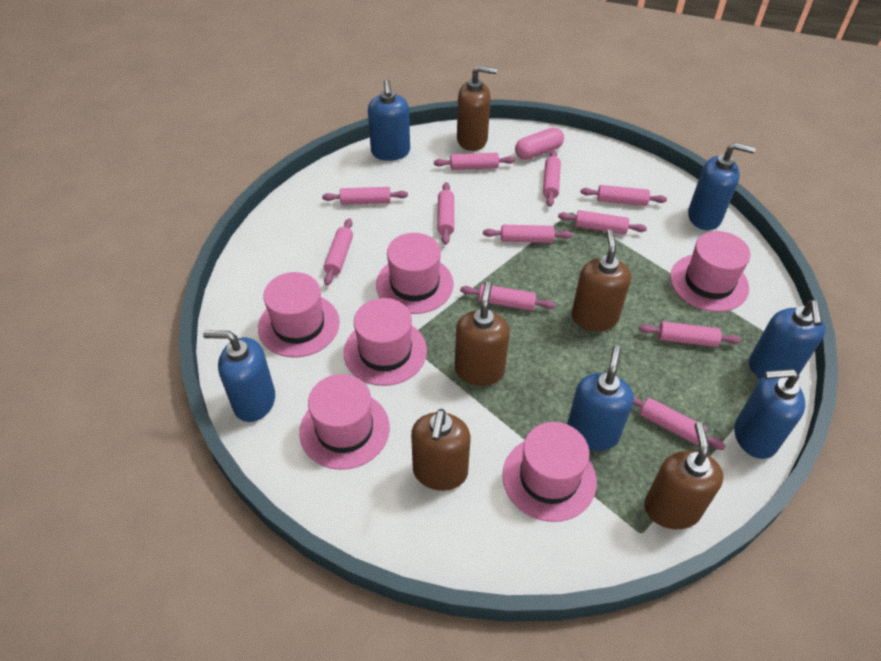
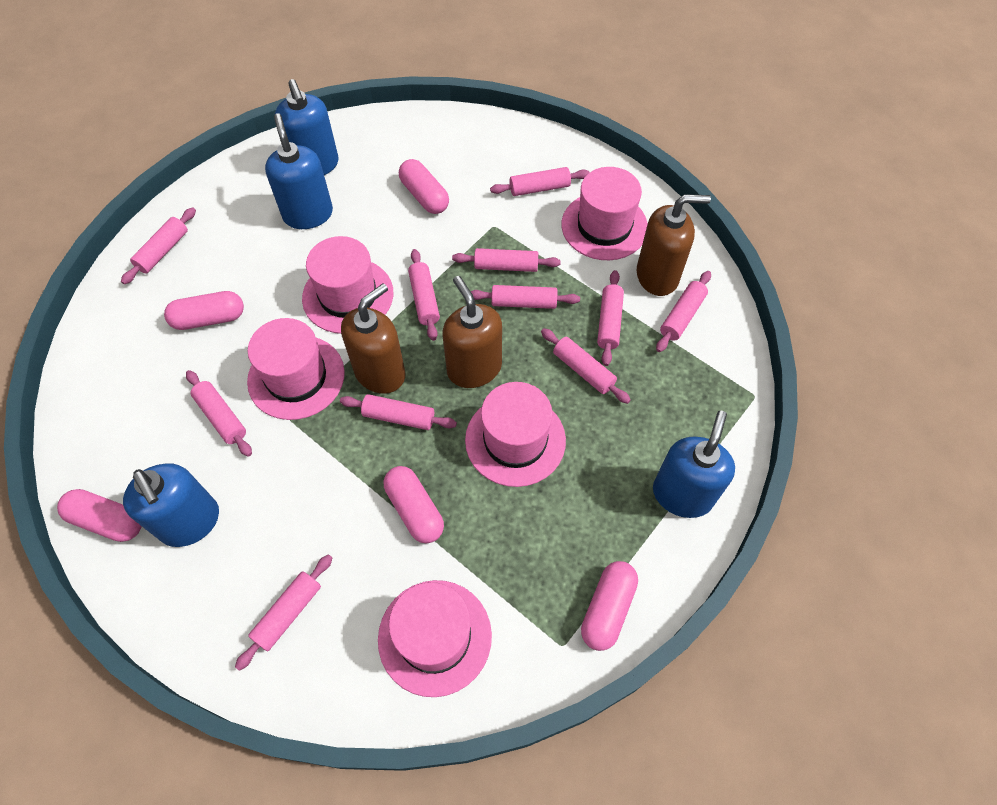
blue soap dispenser: [203,331,275,422] [368,79,410,161] [567,345,634,451] [688,143,756,230] [734,369,805,459] [749,300,826,379] = 6 -> [123,463,219,547] [265,113,333,229] [275,79,339,175] [653,410,735,518] = 4
brown soap dispenser: [411,409,471,491] [455,282,510,386] [457,65,497,151] [571,229,631,331] [644,422,723,529] = 5 -> [341,284,406,394] [442,276,502,388] [636,194,711,296] = 3
pink capsule: [515,127,564,160] = 1 -> [57,489,142,542] [164,291,244,330] [384,466,444,543] [399,159,449,214] [581,561,638,651] = 5
pink hat: [258,272,340,357] [299,374,390,470] [344,298,427,386] [376,233,453,314] [502,422,597,522] [670,231,751,312] = 6 -> [247,318,345,420] [302,236,394,334] [378,580,492,697] [465,382,566,487] [562,167,648,260] = 5

